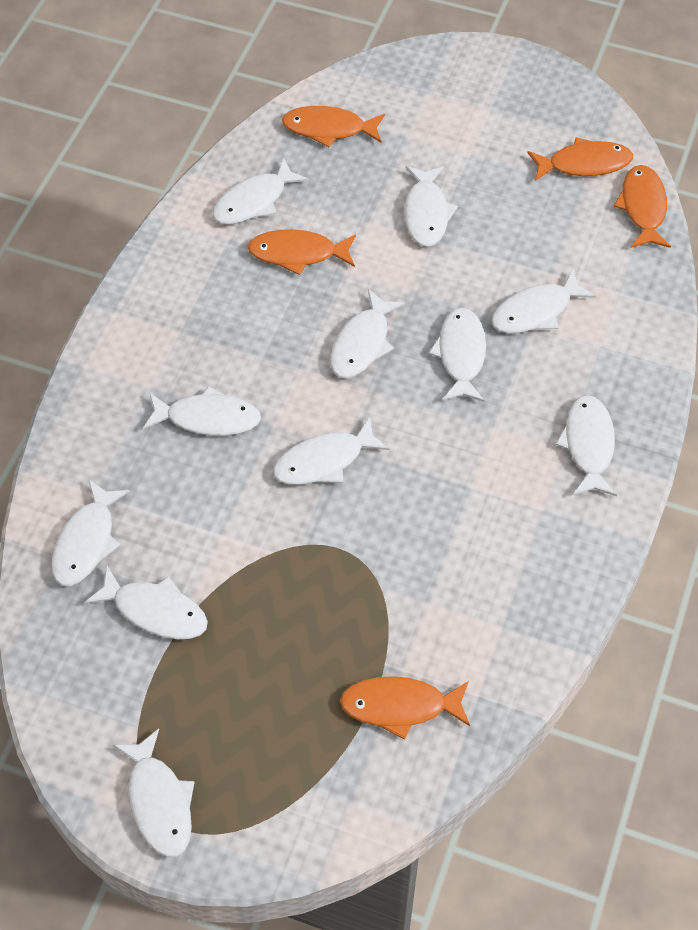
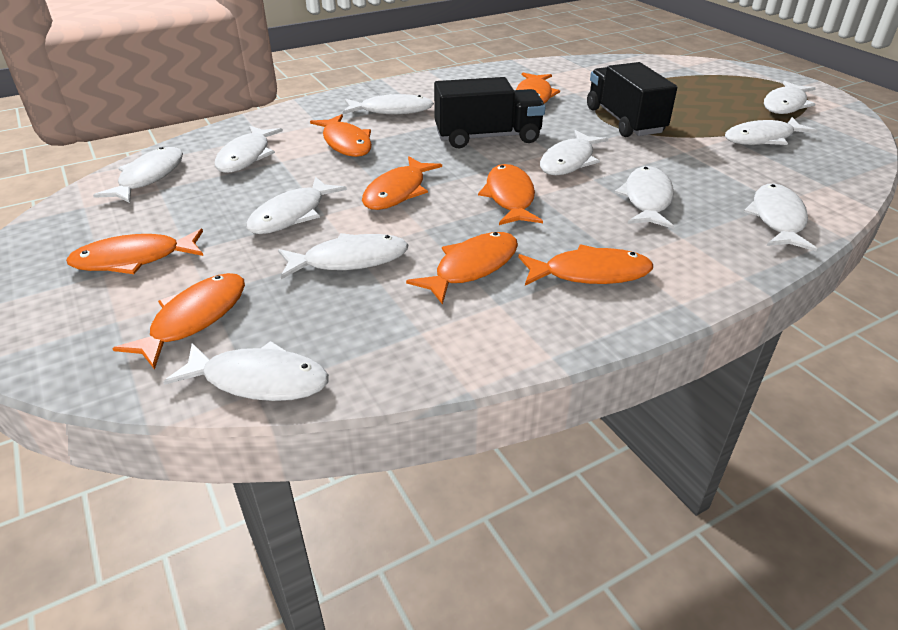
black truck: none = 0 -> [434,77,546,149] [587,62,677,137] = 2
orange fish: [247,229,356,275] [282,106,385,147] [340,676,470,740] [527,137,633,181] [614,165,671,248] = 5 -> [66,229,203,274] [112,273,245,370] [310,114,372,157] [362,156,442,210] [406,232,518,305] [478,164,543,225] [516,73,560,103] [518,244,653,286] = 8

